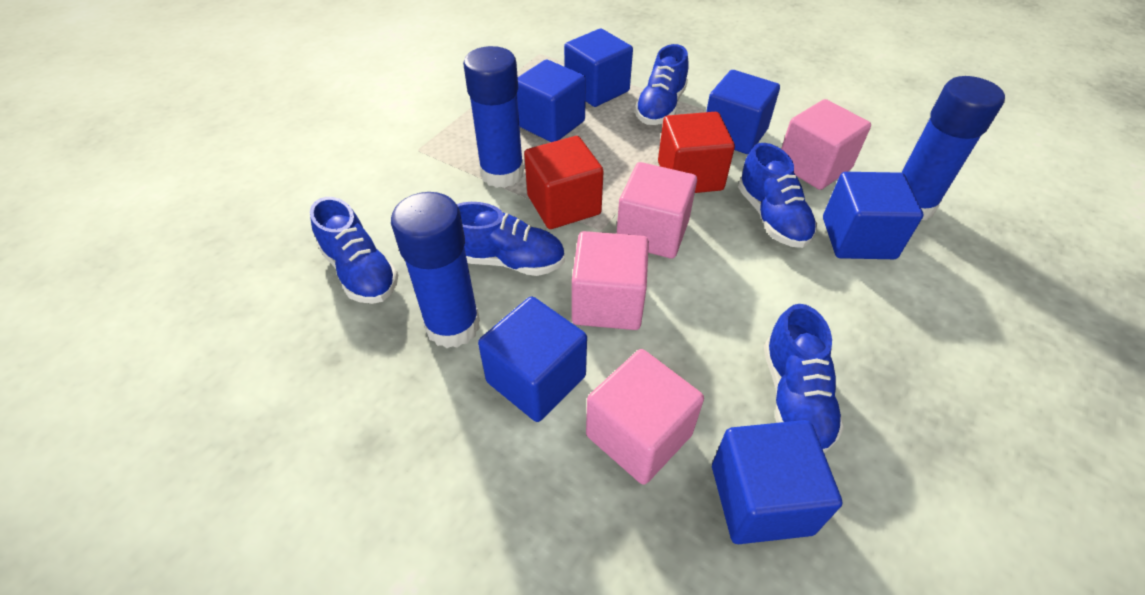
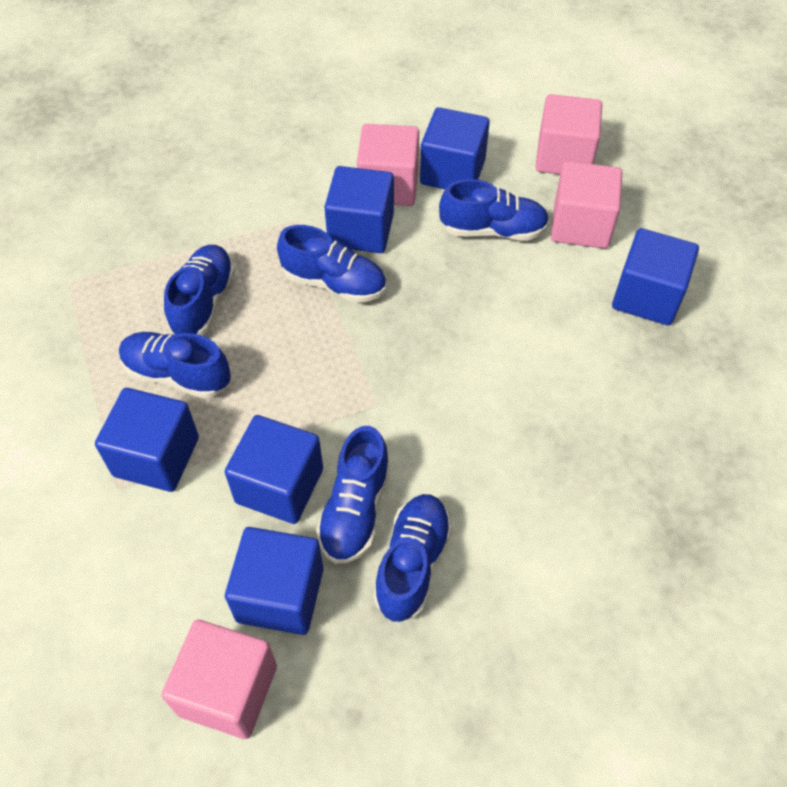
blue glue stick: [391,192,480,348] [463,46,524,188] [901,76,1005,221] = 3 -> none = 0
blue shoe: [310,197,398,304] [457,202,565,276] [634,44,689,125] [738,143,817,248] [764,304,844,453] = 5 -> [119,332,231,399] [164,245,235,335] [277,225,386,303] [316,426,390,564] [373,494,452,622] [439,179,549,241] = 6
red cube: [524,136,604,229] [658,112,735,193] = 2 -> none = 0

